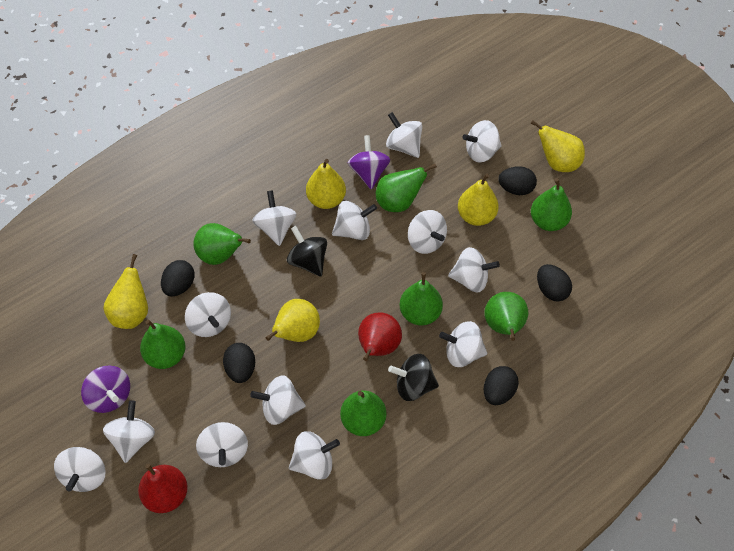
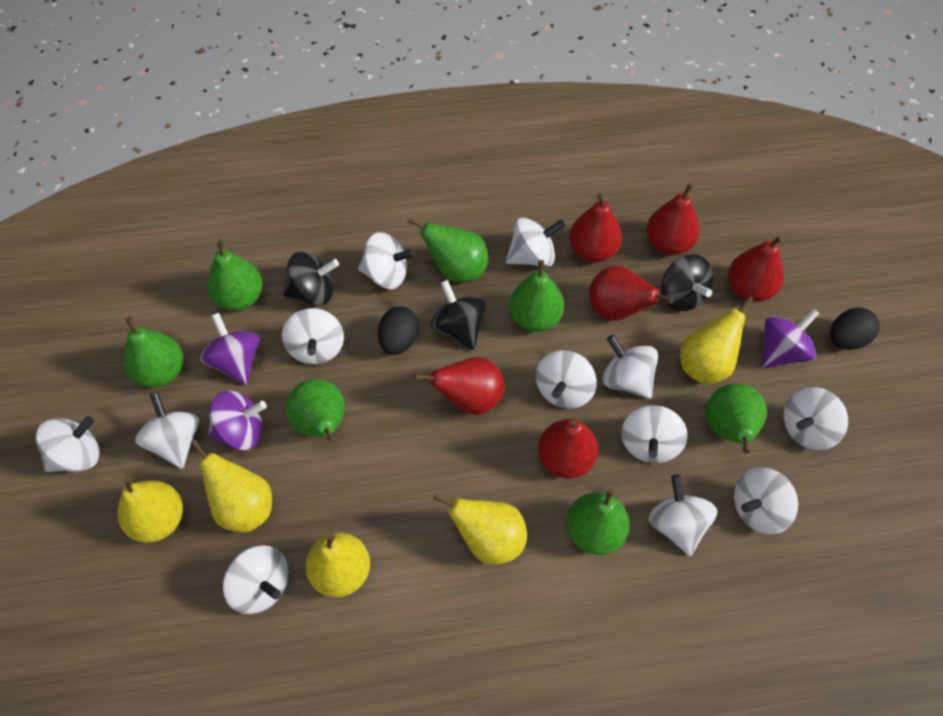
black egg: [161,260,195,297] [223,343,255,383] [484,366,519,405] [498,166,537,195] [537,264,572,302] = 5 -> [378,306,419,355] [830,307,880,350] = 2
black spinning top: [287,226,327,277] [388,354,439,401] = 2 -> [283,252,339,306] [430,280,486,350] [661,254,713,311] = 3
purple spinning top: [81,366,130,413] [348,135,390,189] = 2 -> [200,313,260,385] [208,391,267,450] [761,308,820,368] = 3
red pear: [138,464,188,513] [358,312,402,361] = 2 -> [415,357,505,415] [538,418,598,478] [569,193,622,262] [589,266,673,320] [647,183,700,255] [728,235,784,302] = 6
white spinning top: [54,447,105,492] [103,400,155,463] [185,292,231,337] [196,422,248,467] [250,375,306,425] [252,190,297,246] [289,431,340,480] [332,201,377,240] [386,112,422,158] [408,210,447,254] [439,321,487,367] [448,247,500,292] [463,120,502,162] = 13 -> [36,416,100,472] [135,392,199,469] [223,546,289,614] [282,308,344,364] [358,232,415,289] [506,218,565,267] [536,350,597,409] [603,335,658,399] [621,405,688,463] [649,474,717,556] [734,467,798,535] [783,387,848,450] = 12

